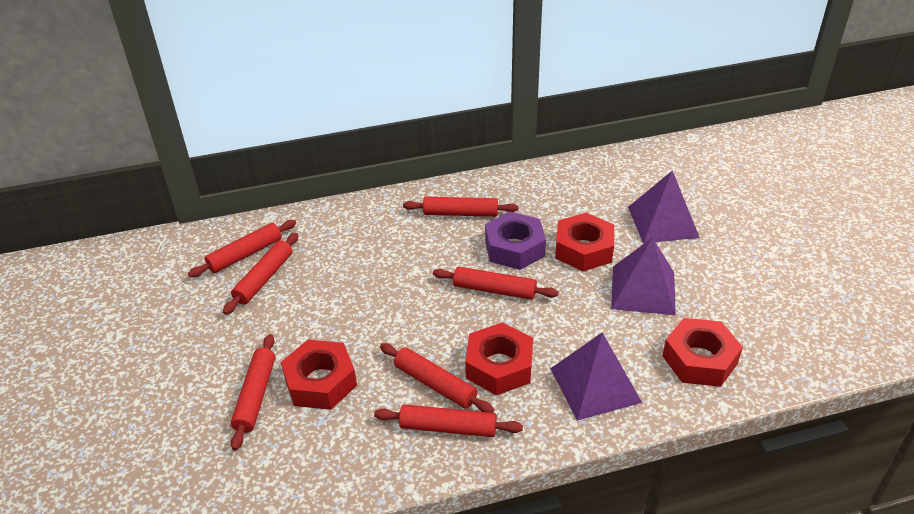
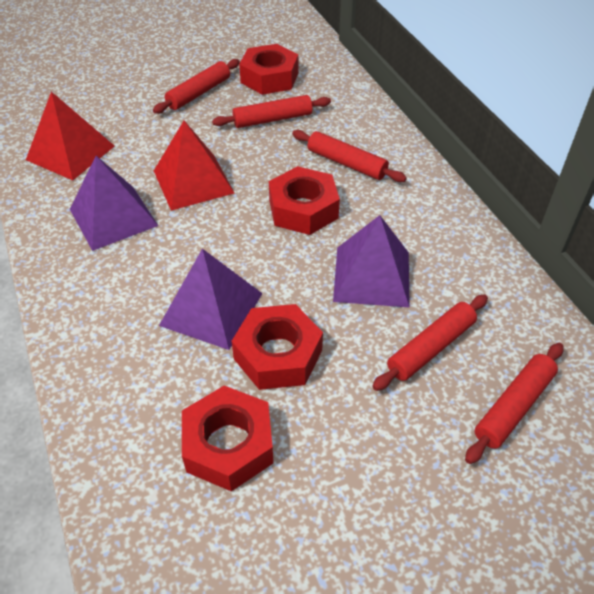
purple nut: [485,211,546,270] = 1 -> none = 0
red pyramid: none = 0 -> [26,92,115,180] [154,120,234,211] = 2
red rolling pin: [188,220,296,277] [223,233,299,315] [230,334,275,451] [374,404,523,437] [380,343,494,413] [403,197,519,217] [433,267,558,300] = 7 -> [153,59,240,114] [212,95,331,128] [292,130,407,182] [372,295,488,391] [465,343,564,464] = 5

